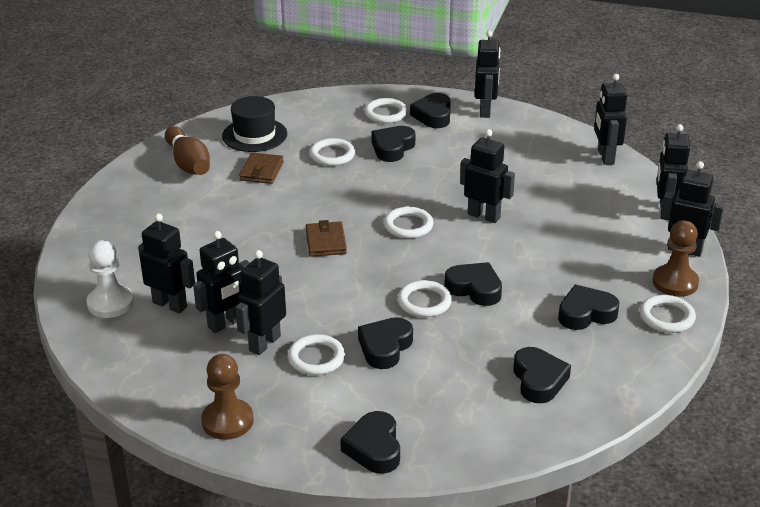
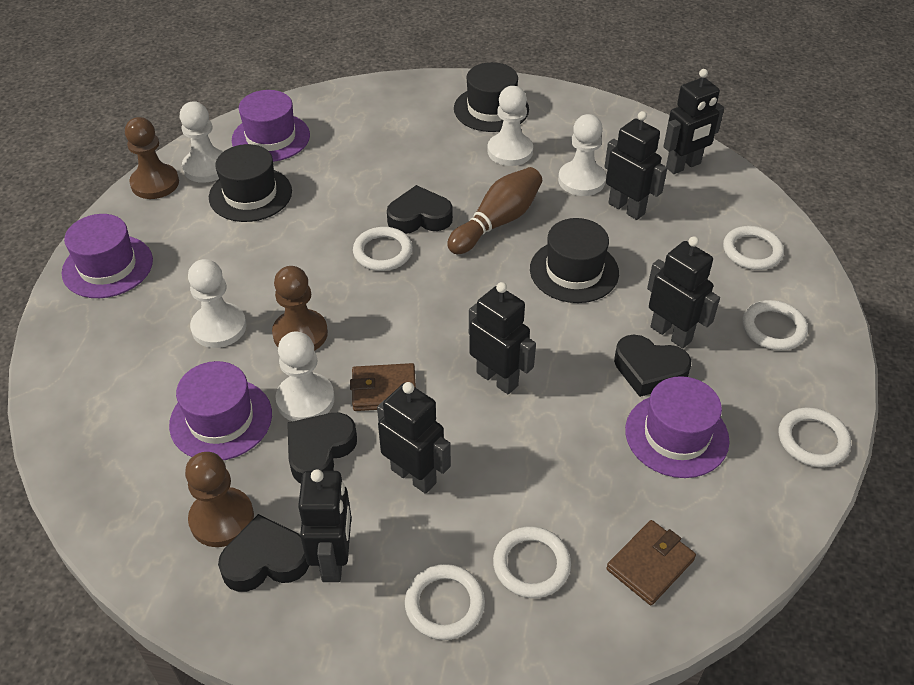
black hat: [222,96,287,152] = 1 -> [209,144,292,222] [454,62,529,132] [530,218,619,303] = 3
black heart: [340,411,400,474] [358,317,413,369] [371,126,415,162] [410,93,451,128] [444,262,502,306] [513,347,571,403] [558,285,620,330] = 7 -> [218,514,310,592] [287,413,357,483] [387,185,453,234] [614,335,691,397] = 4
black robot: [138,213,195,313] [193,231,250,333] [235,250,286,355] [460,129,515,223] [475,31,500,118] [594,74,627,165] [657,124,690,211] [660,161,725,257] = 8 -> [298,469,351,582] [377,382,451,494] [469,282,536,394] [604,111,667,220] [647,236,720,349] [663,69,724,174] = 6
brown pawn: [201,354,253,440] [653,220,699,297] = 2 -> [125,117,179,199] [185,452,254,547] [272,266,328,351] = 3
purple hat: none = 0 -> [62,214,153,298] [169,361,272,460] [232,90,310,162] [625,376,730,478] = 4
white pawn: [86,240,134,318] = 1 -> [180,101,224,183] [188,259,247,348] [276,331,335,421] [487,86,533,166] [558,114,606,196] = 5

